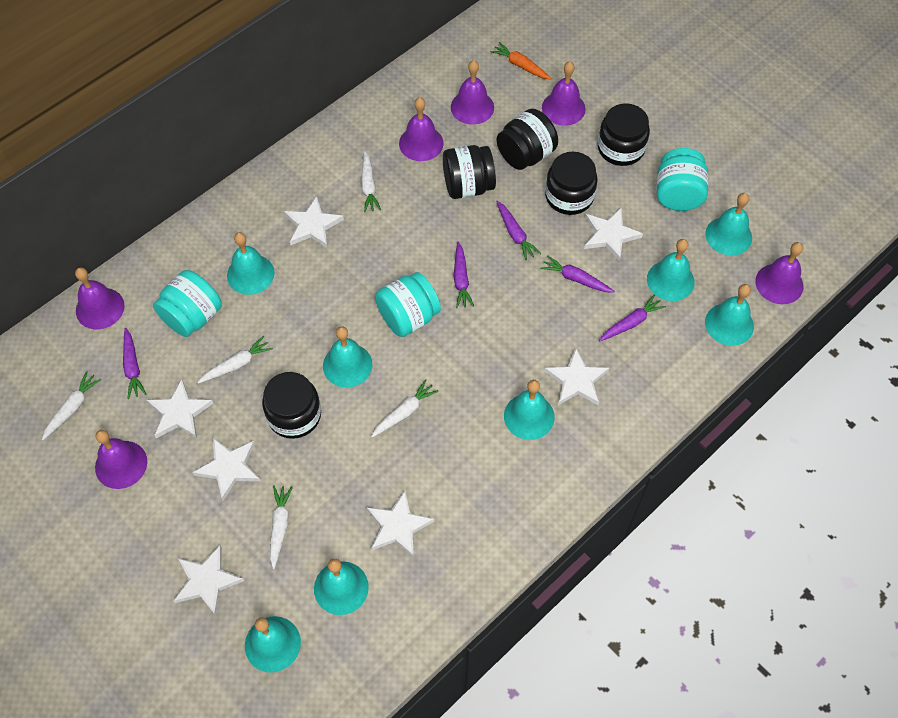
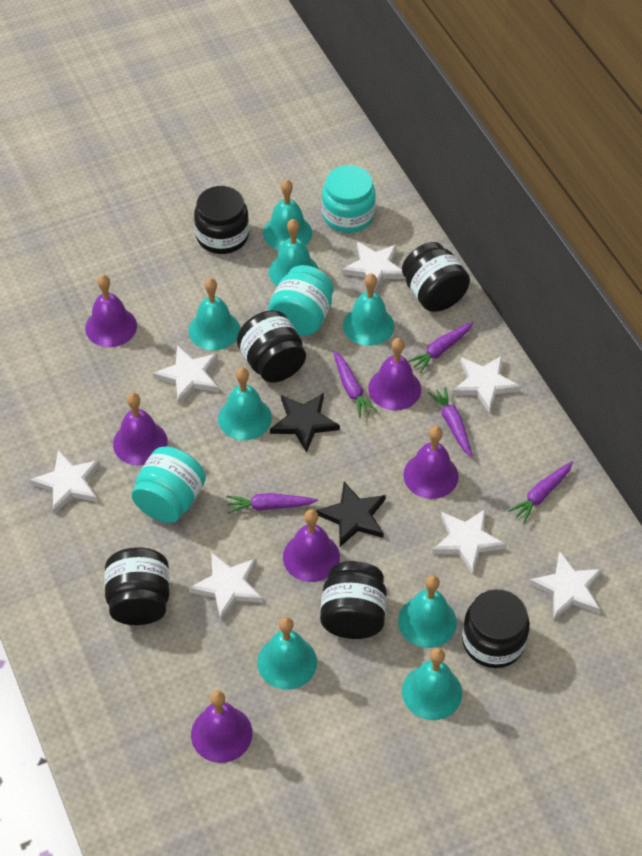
black jar: [262,372,321,439] [443,145,496,199] [496,109,558,170] [545,152,598,215] [598,103,650,166] = 5 -> [105,547,170,625] [194,186,249,254] [237,310,306,382] [320,561,387,639] [402,242,470,312] [462,589,530,668] = 6
black star: none = 0 -> [270,393,340,453] [316,482,386,547] = 2
orange carrot: [490,42,552,79] = 1 -> none = 0
white carrot: [42,371,101,441] [197,336,273,384] [270,486,293,569] [361,151,381,212] [371,379,439,438] = 5 -> none = 0

